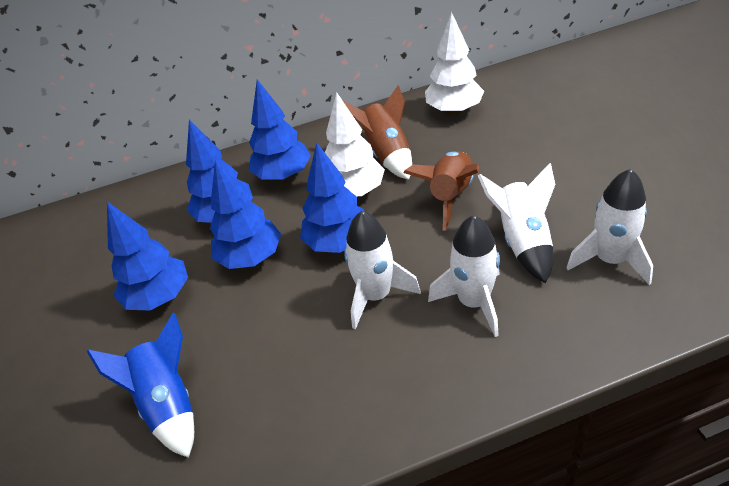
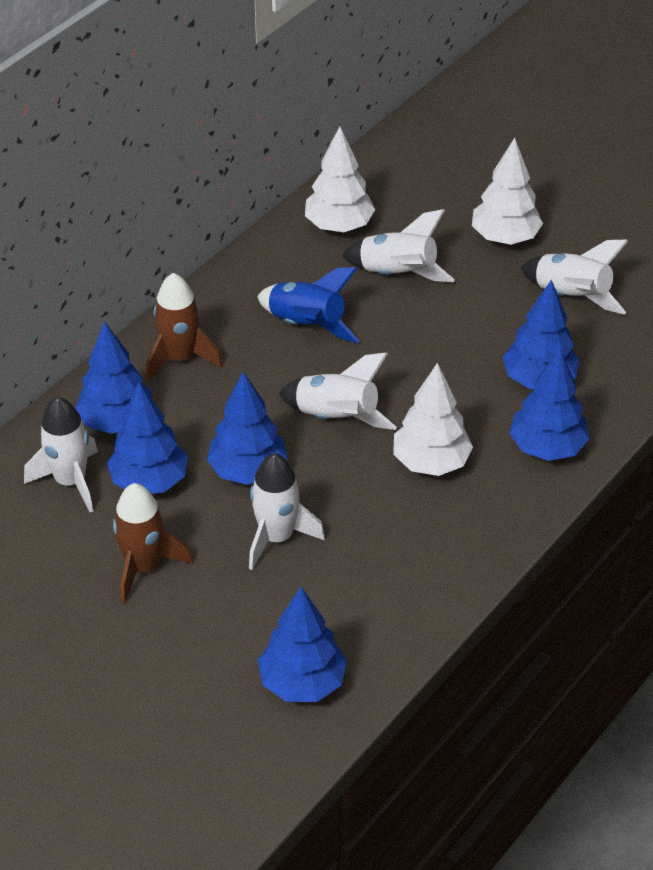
blue tree: [107,202,188,311] [186,120,253,223] [210,160,281,269] [249,79,311,180] [300,143,365,253] = 5 -> [75,321,152,434] [107,382,188,494] [207,371,288,485] [258,587,347,702] [502,279,580,389] [509,348,589,461] = 6
white rocket: [344,211,421,329] [428,215,500,337] [478,163,555,283] [566,169,653,285] = 4 -> [24,397,98,512] [249,453,325,570] [278,353,397,430] [342,209,455,282] [521,240,628,315] = 5
white tree: [325,92,385,197] [425,12,484,115] = 2 -> [305,126,375,232] [393,363,473,476] [472,138,543,245] = 3

